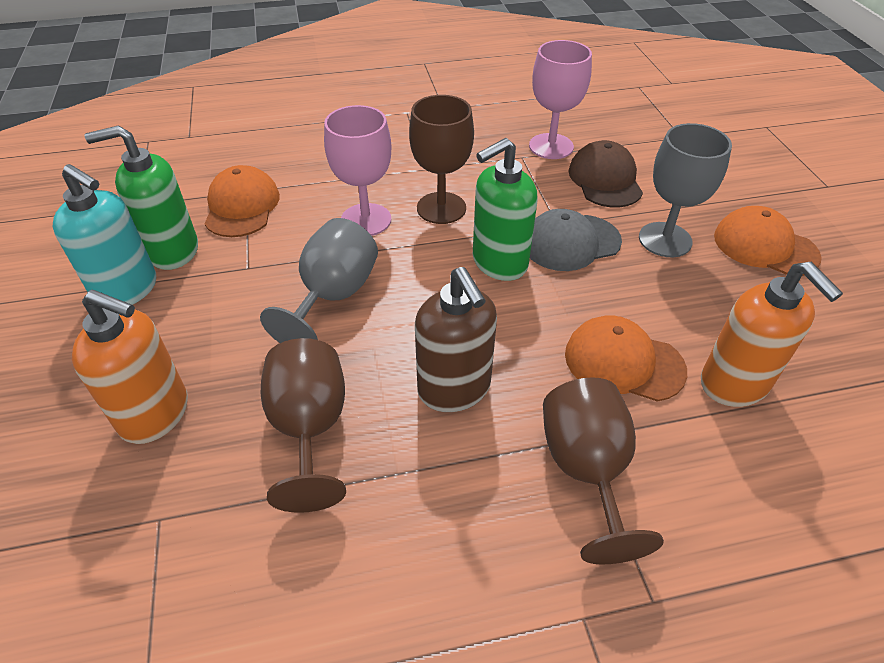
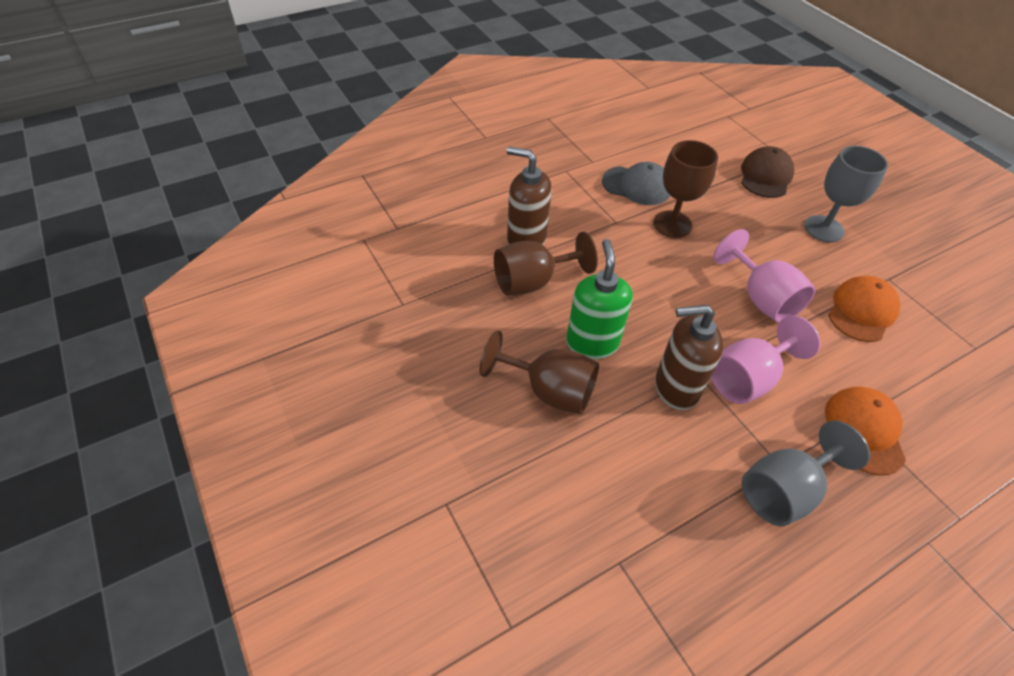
brown soap dispenser: [415,267,497,412] = 1 -> [507,147,552,245] [655,305,723,410] = 2
green soap dispenser: [85,125,198,270] [473,138,538,281] = 2 -> [566,239,633,359] = 1
orange cap: [204,165,280,237] [565,315,687,402] [714,206,822,276] = 3 -> [825,387,906,476] [828,276,900,342] = 2
orange soap dispenser: [72,290,188,444] [701,262,843,407] = 2 -> none = 0
turquoise soap dispenser: [53,164,156,305] = 1 -> none = 0

